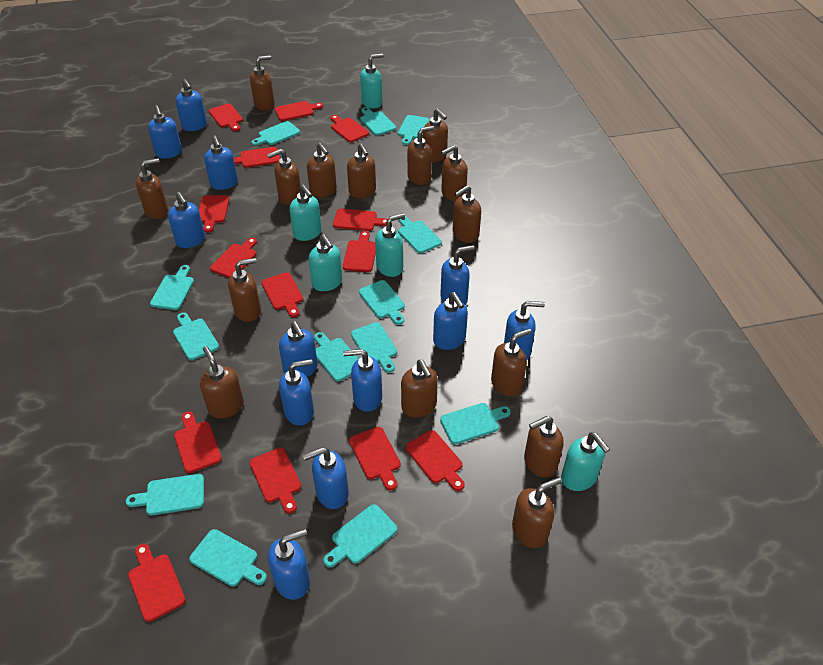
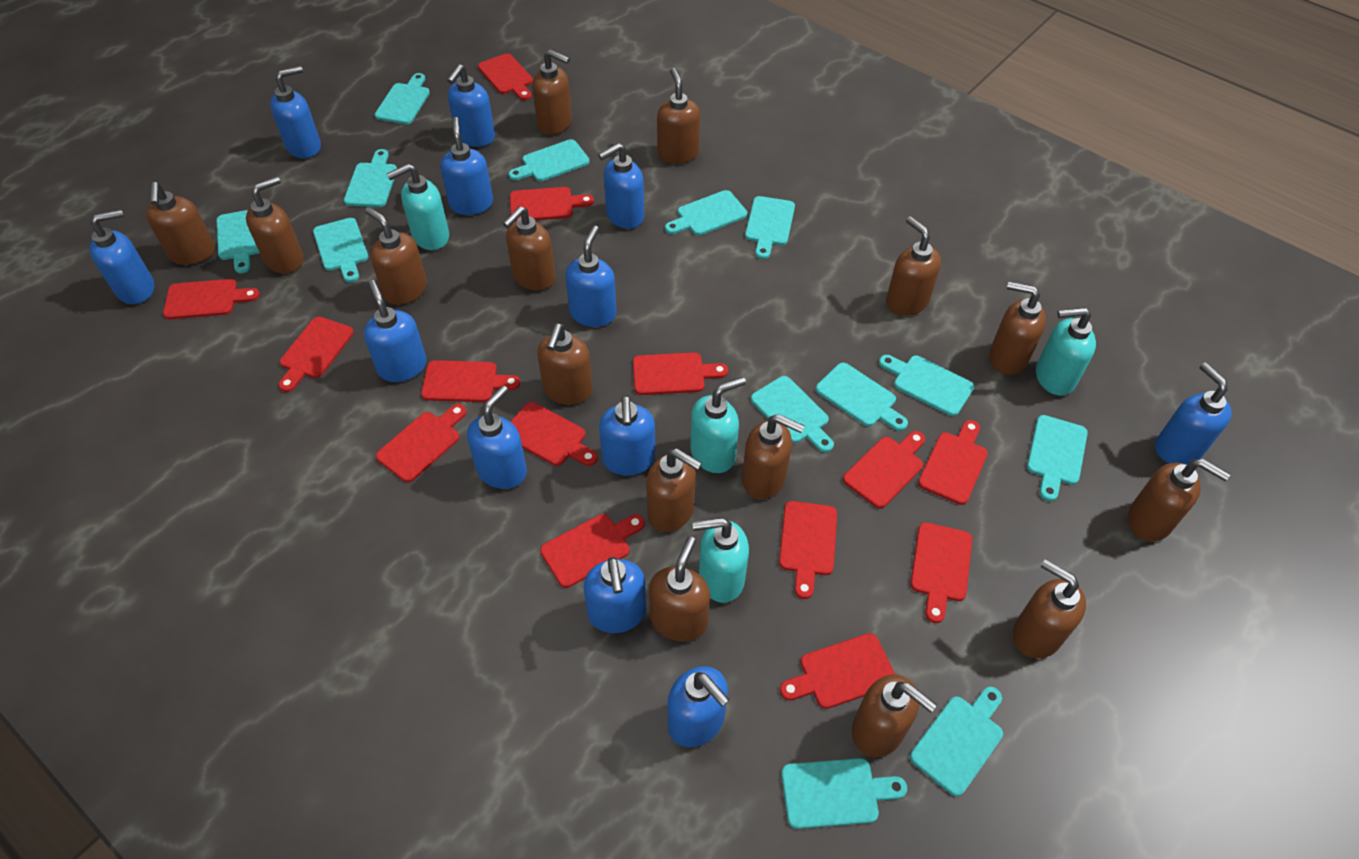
turquoise soap dispenser: [289,185,322,241] [309,234,342,291] [360,53,383,109] [375,213,405,277] [561,432,610,491] = 5 -> [387,164,449,250] [690,377,746,473] [692,518,749,603] [1036,307,1096,396] = 4

